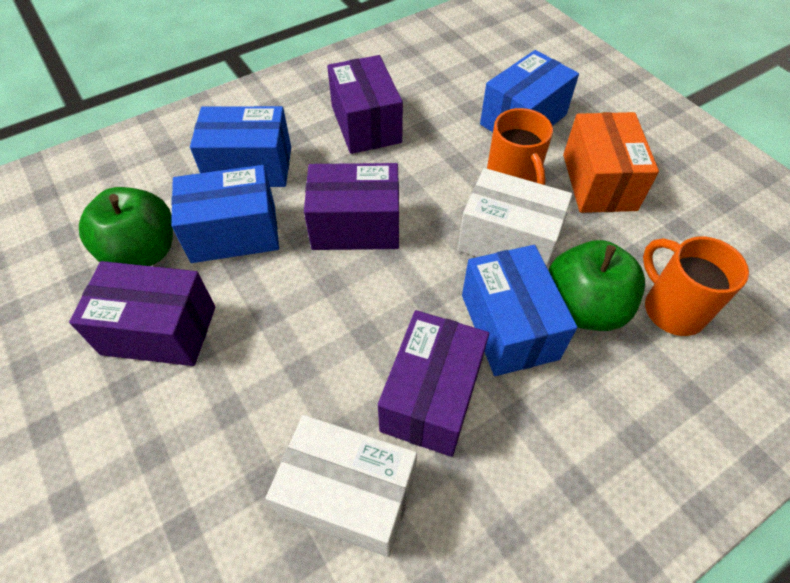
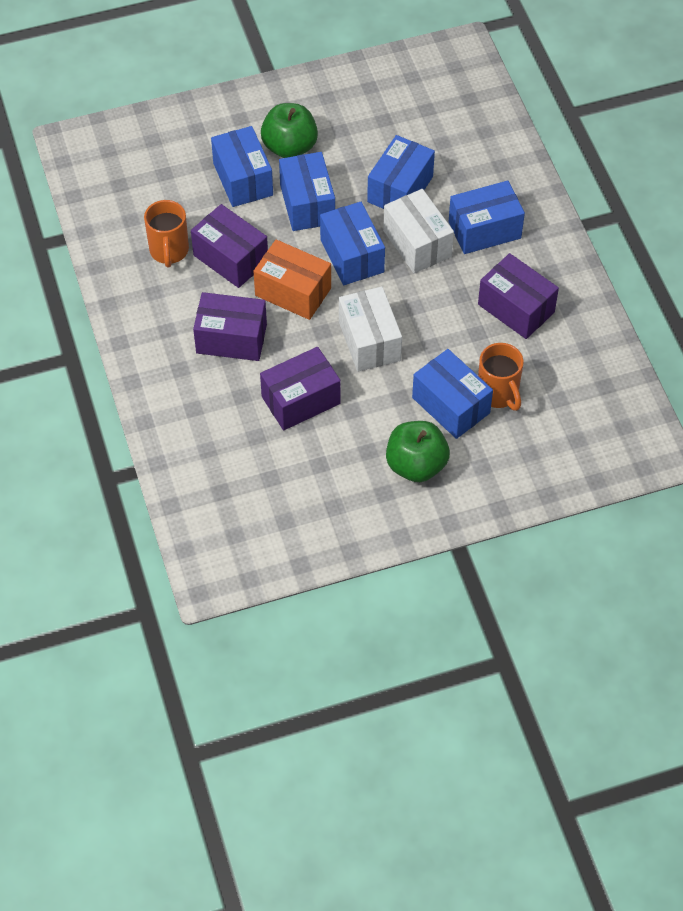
blue box: [171,165,279,263] [190,106,291,187] [462,245,577,376] [480,50,579,132] = 4 -> [211,126,273,207] [279,152,335,231] [320,202,385,285] [367,135,435,209] [412,349,493,439] [449,181,525,254] = 6

